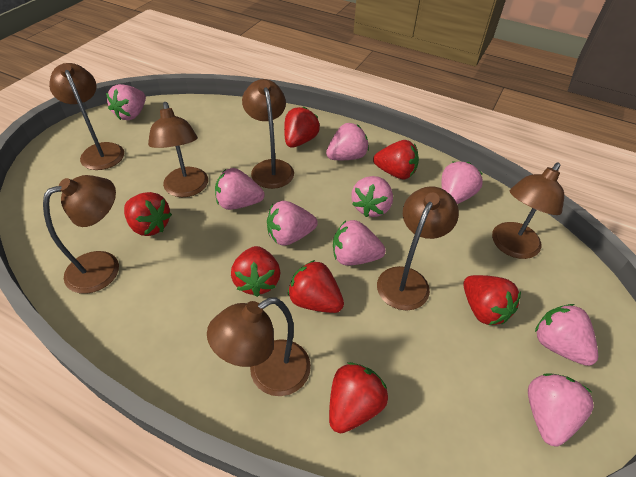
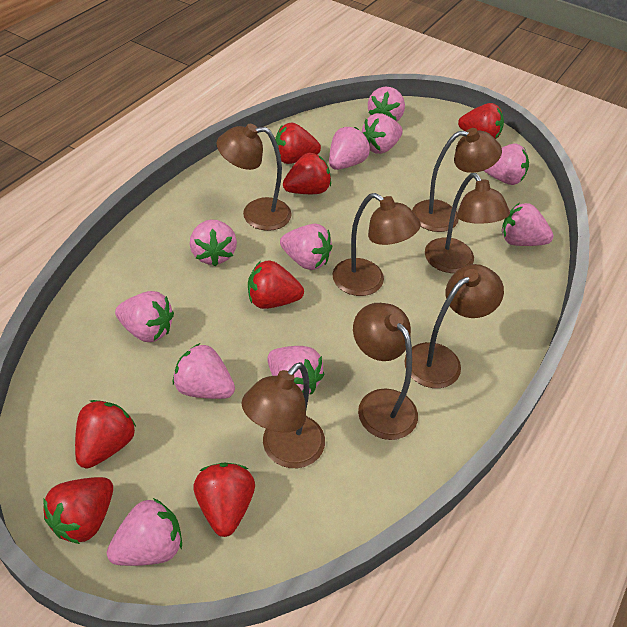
pink strawberry: [106,84,146,120] [215,168,265,210] [267,201,318,245] [326,123,369,160] [333,220,386,266] [352,176,393,217] [442,162,483,204] [528,373,594,446] [535,304,598,366] = 9 -> [107,498,182,566] [115,291,174,342] [173,343,235,399] [190,219,237,266] [267,346,324,395] [280,224,332,270] [329,127,370,170] [362,113,403,154] [368,87,405,122] [484,144,529,185] [502,203,554,246] = 11

